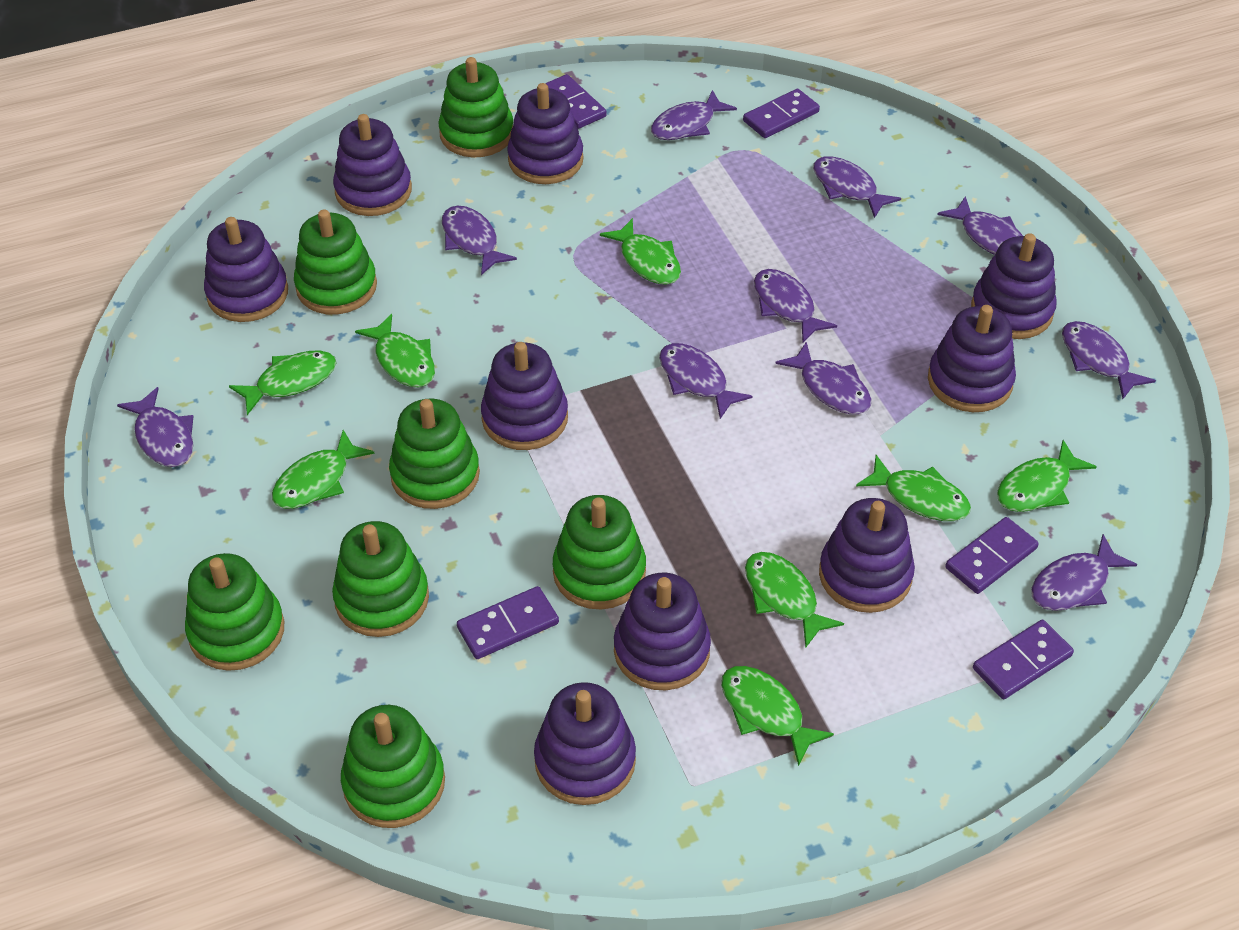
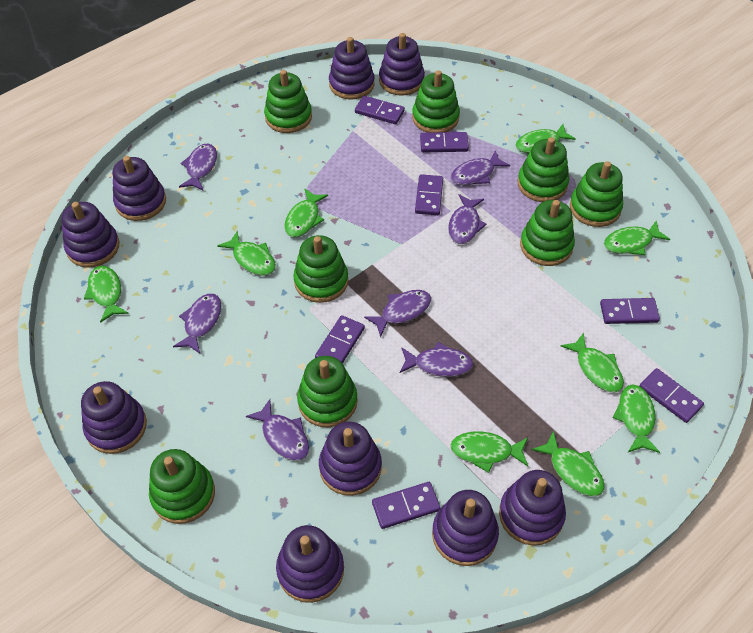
green fish: [229,351,337,415] [272,430,375,509] [355,314,435,387] [600,218,681,285] [721,666,834,766] [745,552,844,648] [856,455,971,521] [997,440,1097,512] = 8 -> [84,266,129,323] [217,231,276,276] [284,188,328,237] [450,431,528,473] [516,124,576,153] [532,431,604,496] [561,333,624,392] [604,221,670,255] [613,384,660,453] = 9
green stacking toy: [185,553,284,671] [294,210,377,315] [332,521,429,637] [341,705,445,828] [389,399,480,509] [438,57,513,157] [553,495,646,609] = 7 -> [149,449,215,524] [264,70,312,133] [293,235,348,303] [297,356,358,428] [412,70,460,133] [518,137,569,202] [520,200,575,266] [570,161,623,227] = 8
purple domino: [457,586,559,659] [545,74,607,129] [743,89,820,138] [945,517,1039,594] [973,620,1074,699] = 5 -> [315,315,365,364] [355,96,405,124] [372,482,440,529] [415,174,443,215] [420,132,469,153] [600,298,660,324] [640,368,704,423] = 7
purple fish: [117,387,194,467] [442,206,517,275] [651,90,737,140] [659,343,753,419] [754,269,837,343] [775,342,871,414] [813,156,901,218] [937,196,1023,255] [1031,534,1137,611] [1062,321,1156,399] = 10 -> [173,294,222,353] [179,144,217,191] [246,399,309,461] [364,290,431,337] [400,342,473,377] [448,194,487,244] [451,150,510,185] = 7

